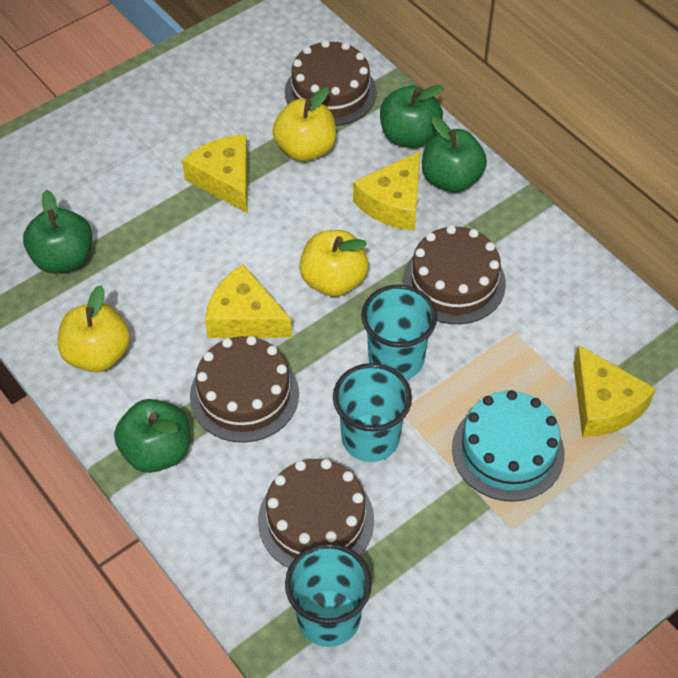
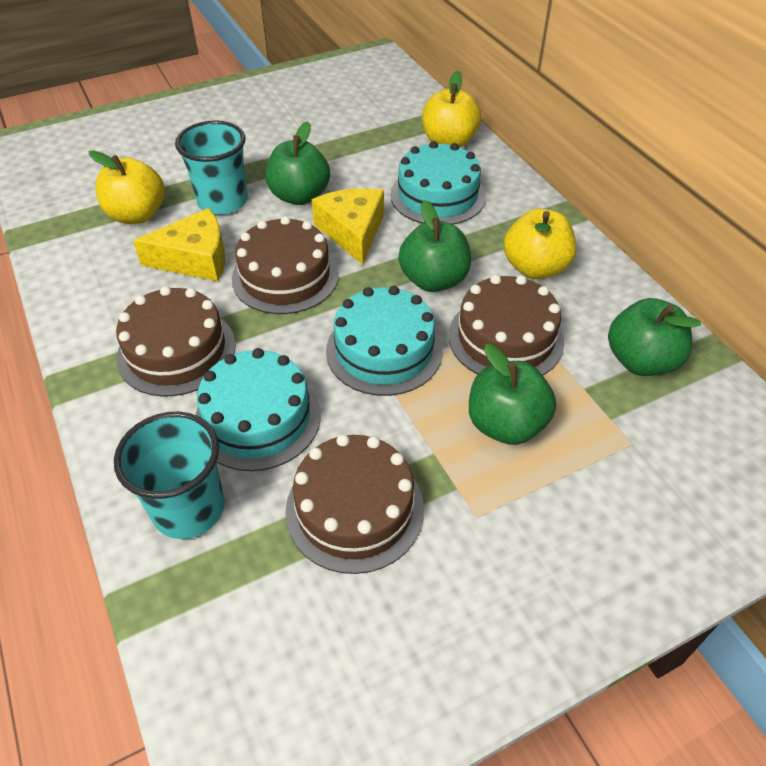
turquoise cake: [452,390,565,502] = 1 -> [195,348,321,471] [326,286,443,396] [390,141,486,225] = 3
turquoise cup: [285,543,372,647] [333,363,412,462] [361,285,437,380] = 3 -> [114,412,225,539] [175,120,248,215] = 2
yellow cheese: [182,135,248,213] [205,264,292,338] [353,151,420,231] [573,345,656,437] = 4 -> [133,208,225,281] [312,188,384,265] = 2

